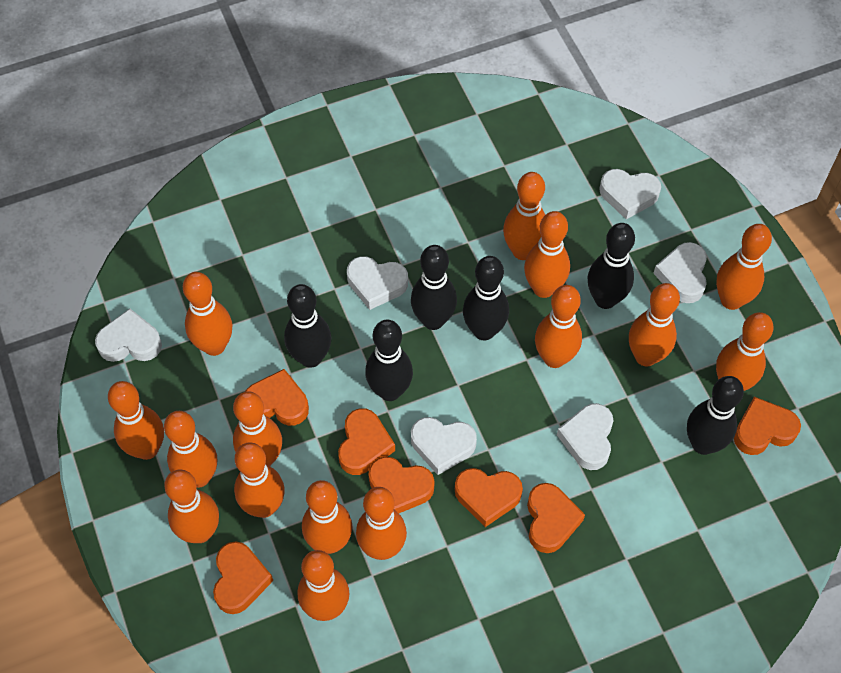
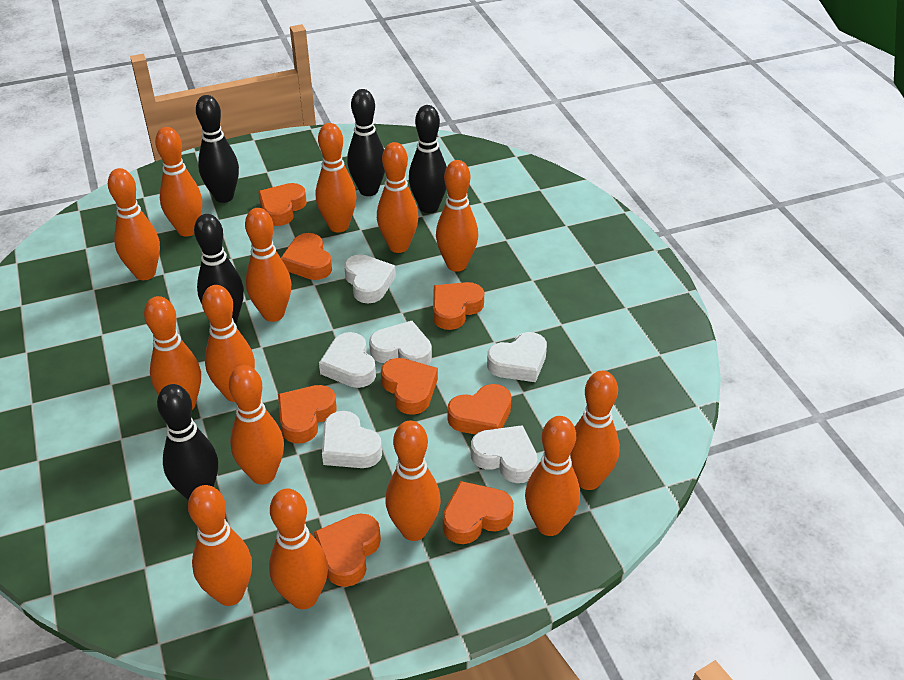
black bowling pin: [284,284,331,368] [365,320,413,401] [411,245,457,330] [463,256,509,340] [588,223,635,309] [687,376,744,455] = 6 -> [157,384,218,501] [194,214,244,324] [196,95,239,203] [347,89,385,196] [409,105,447,213] = 5
orange bowling pin: [108,381,164,460] [164,411,217,488] [164,470,219,543] [183,272,232,356] [233,391,282,466] [234,442,285,518] [298,550,349,621] [302,480,353,554] [356,487,407,560] [503,172,545,260] [524,211,570,298] [535,285,582,368] [629,283,680,367] [716,224,772,310] [716,312,774,391] = 15 -> [108,168,160,280] [144,296,201,410] [155,127,202,237] [188,485,252,606] [202,285,255,402] [229,365,284,485] [245,208,292,322] [269,488,328,609] [316,123,357,233] [377,142,418,253] [386,421,441,541] [436,160,478,272] [525,416,580,536] [570,371,620,490] = 14
orange heart: [213,541,273,614] [245,369,309,426] [338,408,395,475] [368,457,434,513] [455,468,523,527] [527,483,585,553] [734,397,801,455] = 7 -> [258,183,307,226] [278,385,336,443] [281,233,332,280] [314,514,381,587] [381,358,438,415] [433,282,484,330] [443,481,514,544] [447,384,512,435] = 8

